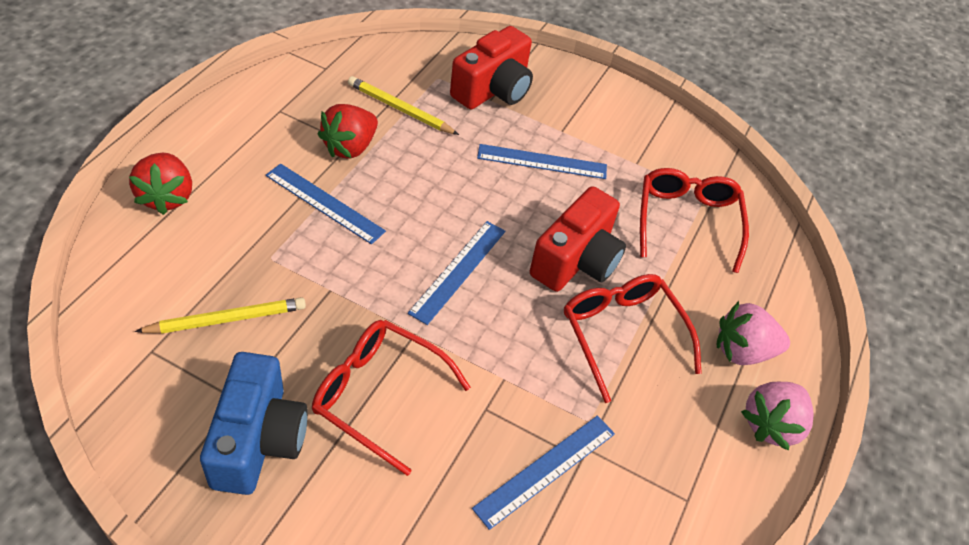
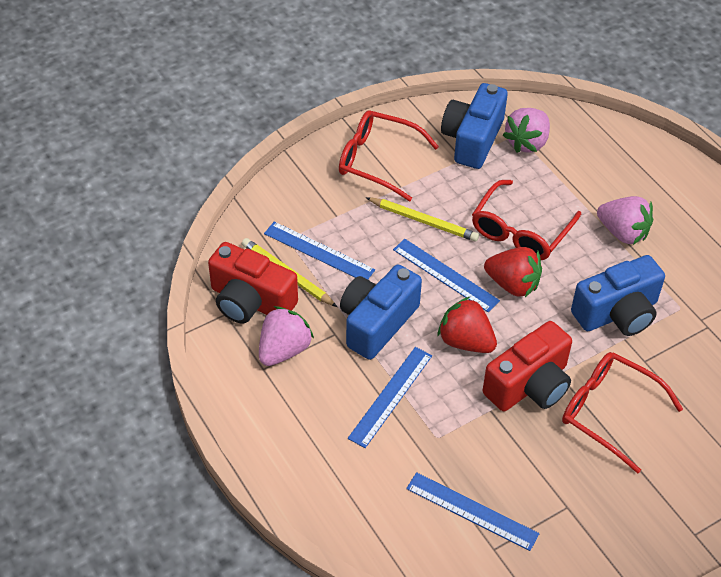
blue camera: [200,352,308,495] = 1 -> [340,264,422,360] [441,83,508,169] [571,255,665,336] = 3
pink strawberry: [716,301,790,365] [741,382,813,451] = 2 -> [259,306,314,366] [503,108,550,153] [597,196,653,245] = 3

